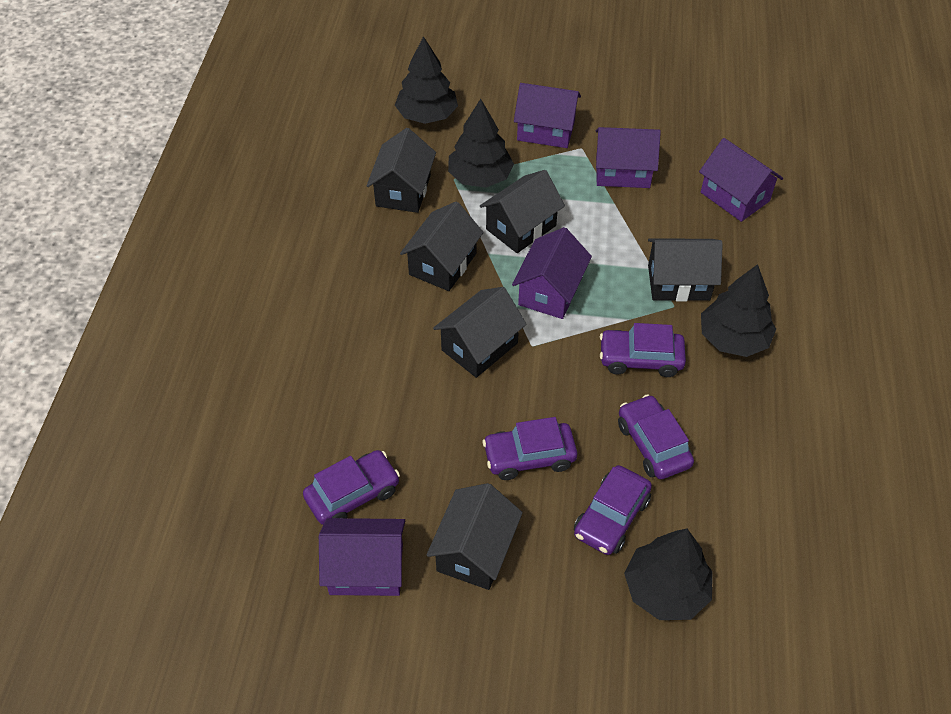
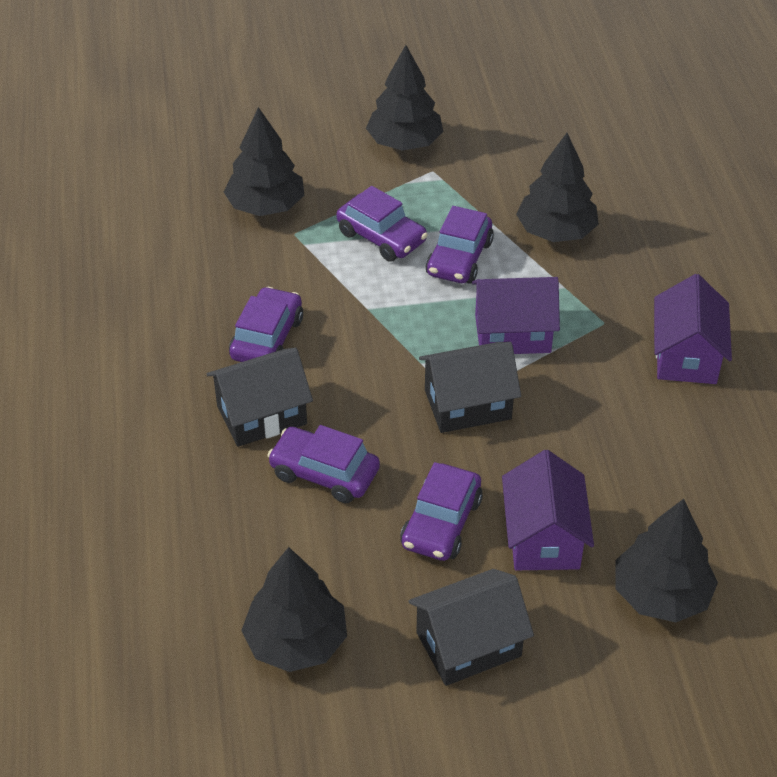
black house: [367,128,436,213] [400,201,484,291] [426,483,523,590] [433,287,527,378] [480,170,565,253] [648,239,723,301] = 6 -> [207,348,313,447] [409,569,534,686] [419,342,521,433] = 3
black tree: [395,36,458,124] [448,99,514,188] [624,529,713,620] [701,264,776,357] = 4 -> [224,107,304,216] [241,547,347,672] [366,45,443,151] [516,133,599,242] [615,499,718,622] = 5
purple house: [319,518,405,596] [512,227,592,319] [514,83,581,148] [596,127,661,188] [699,138,783,222] = 5 -> [472,277,560,354] [502,450,594,570] [654,274,732,384] = 3

